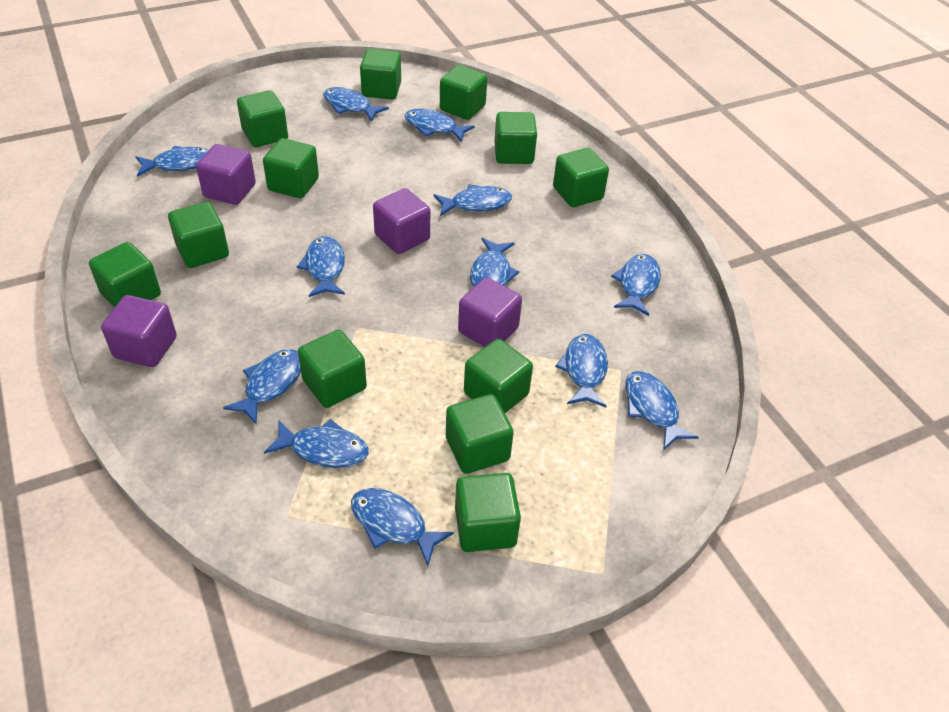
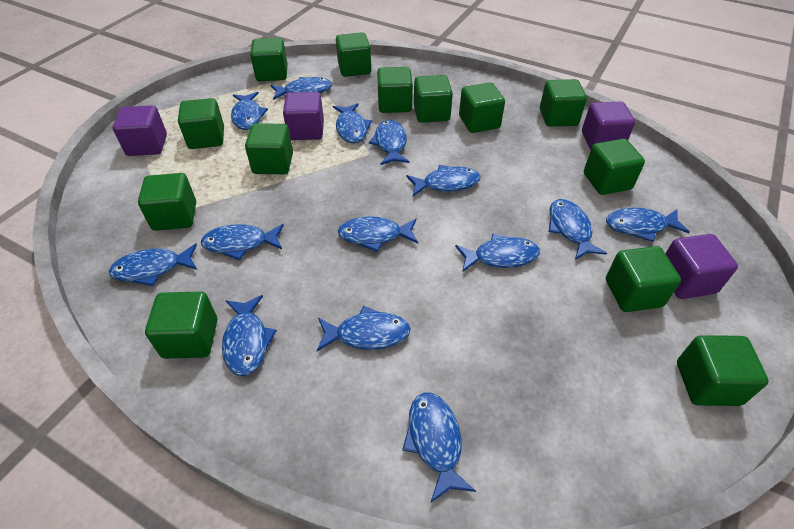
blue fish: [136,146,209,177] [223,349,301,424] [264,419,369,468] [297,236,345,297] [323,87,389,122] [351,488,454,566] [405,109,475,142] [434,184,512,216] [470,238,519,287] [555,334,608,407] [611,254,661,316] [625,371,699,450] = 12 -> [109,243,197,286] [201,224,284,260] [222,295,277,376] [231,92,268,130] [271,77,332,100] [317,306,411,351] [333,103,372,143] [338,216,418,252] [369,120,410,165] [402,392,476,503] [406,165,481,196] [455,233,540,272] [549,199,607,260] [606,208,690,242] = 14
green cube: [89,242,161,308] [168,202,229,268] [237,90,288,147] [263,138,319,198] [298,330,367,408] [360,49,401,100] [440,65,487,120] [446,394,514,474] [455,473,521,552] [464,339,533,413] [494,112,537,164] [553,148,609,207] = 12 -> [138,173,196,231] [145,291,217,359] [178,98,224,149] [245,123,293,174] [250,38,287,81] [336,32,371,77] [377,67,413,113] [414,75,453,123] [459,82,505,133] [540,79,587,127] [584,139,645,195] [606,246,681,312] [677,335,769,406] = 13

